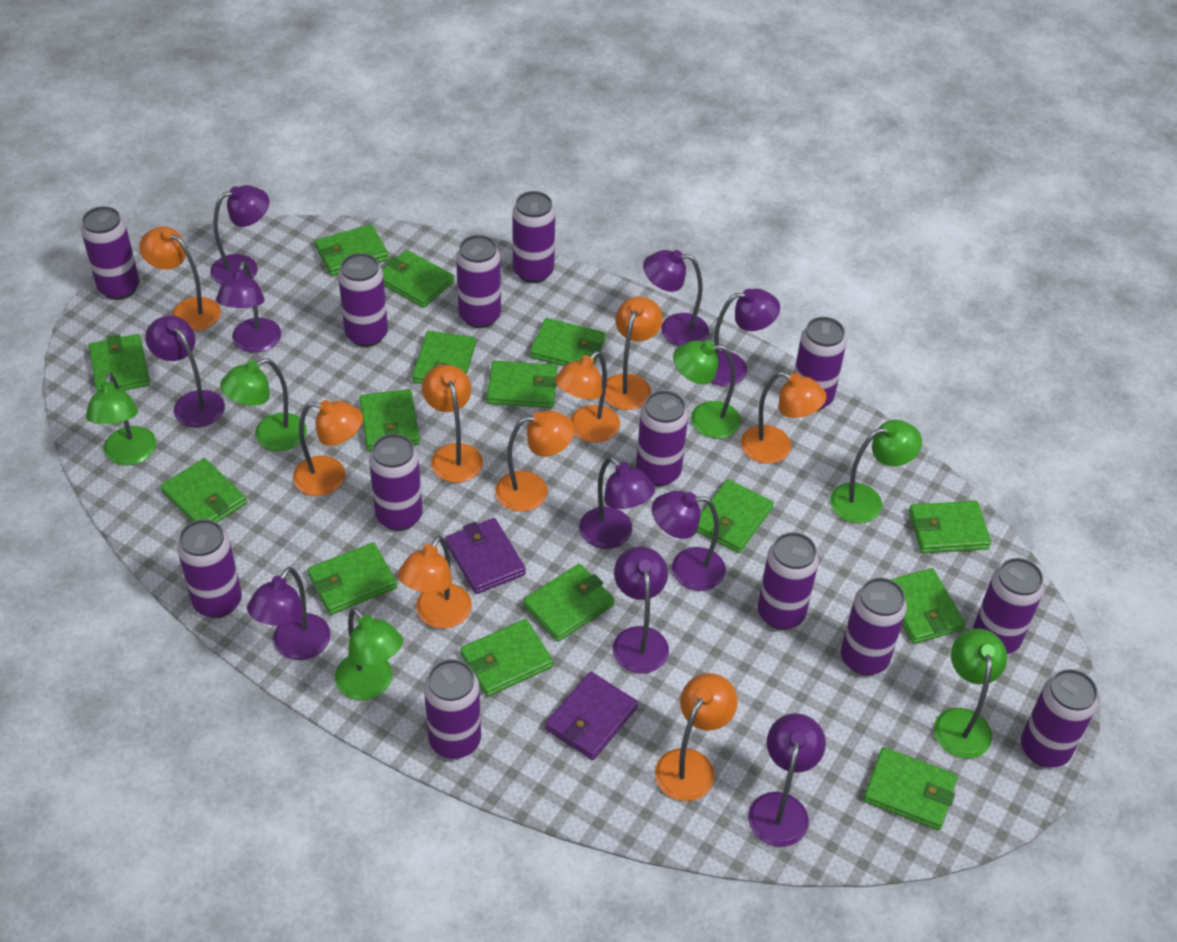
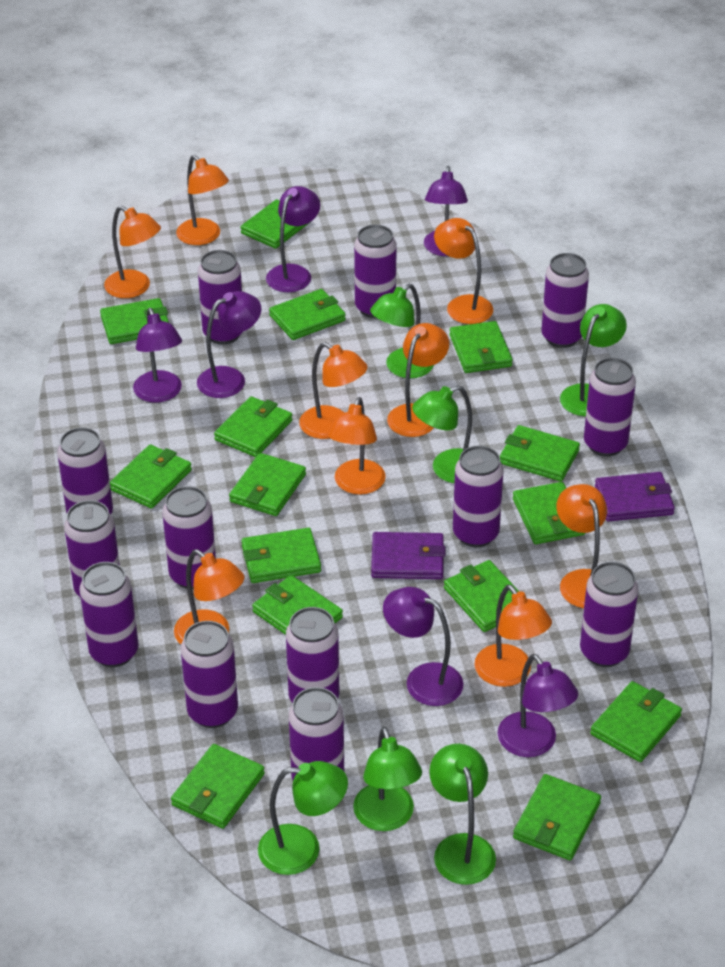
purple lamp: [145,315,225,428] [210,185,269,285] [216,261,281,353] [247,567,330,660] [579,456,655,549] [613,546,669,674] [643,250,709,346] [652,491,726,591] [711,289,780,386] [748,713,826,847] = 10 -> [133,308,182,403] [197,291,262,398] [266,186,320,292] [383,587,464,706] [424,166,468,256] [497,654,578,757] = 6

